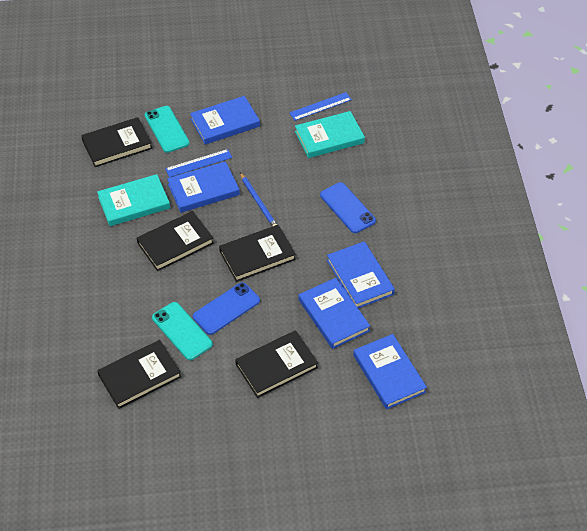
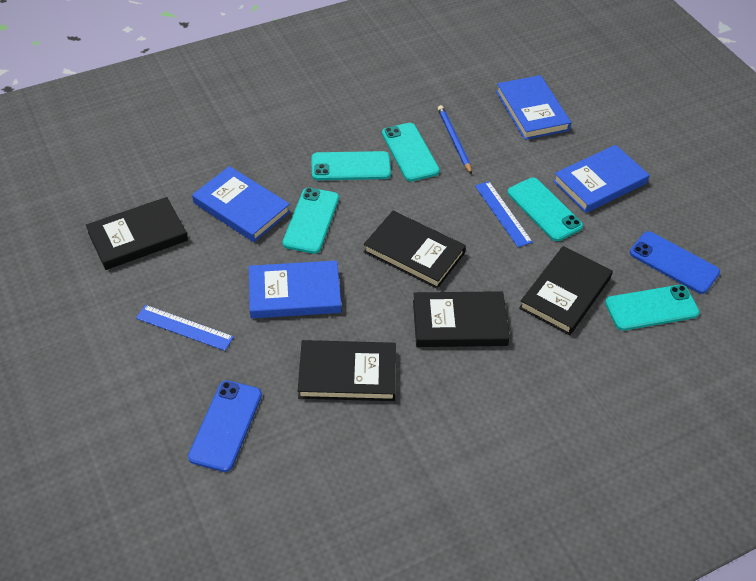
blue book: [167,161,240,213] [190,96,260,144] [299,278,370,349] [327,241,395,308] [353,334,427,409] = 5 -> [192,166,290,242] [249,260,341,318] [496,75,571,140] [553,145,650,213] = 4
turquoise book: [97,174,170,226] [295,111,365,158] = 2 -> none = 0
turquoise phone: [145,106,190,153] [152,302,213,360] = 2 -> [283,188,339,254] [312,151,391,180] [382,123,440,182] [507,178,583,241] [605,285,700,331] = 5

